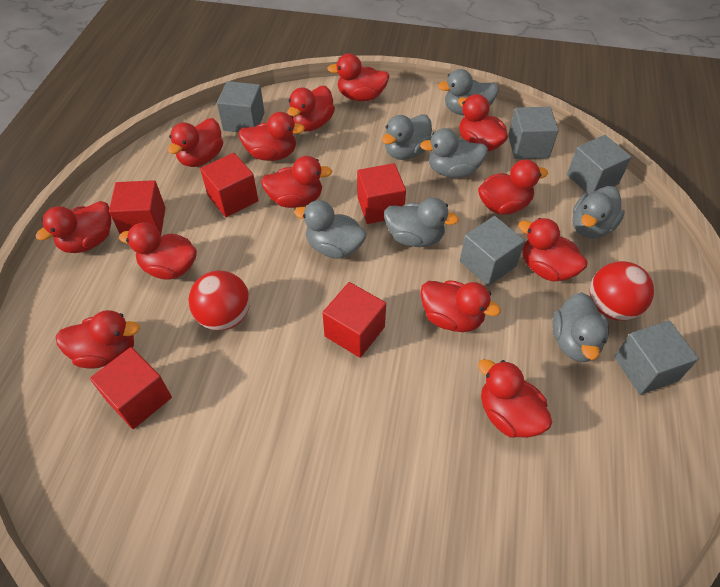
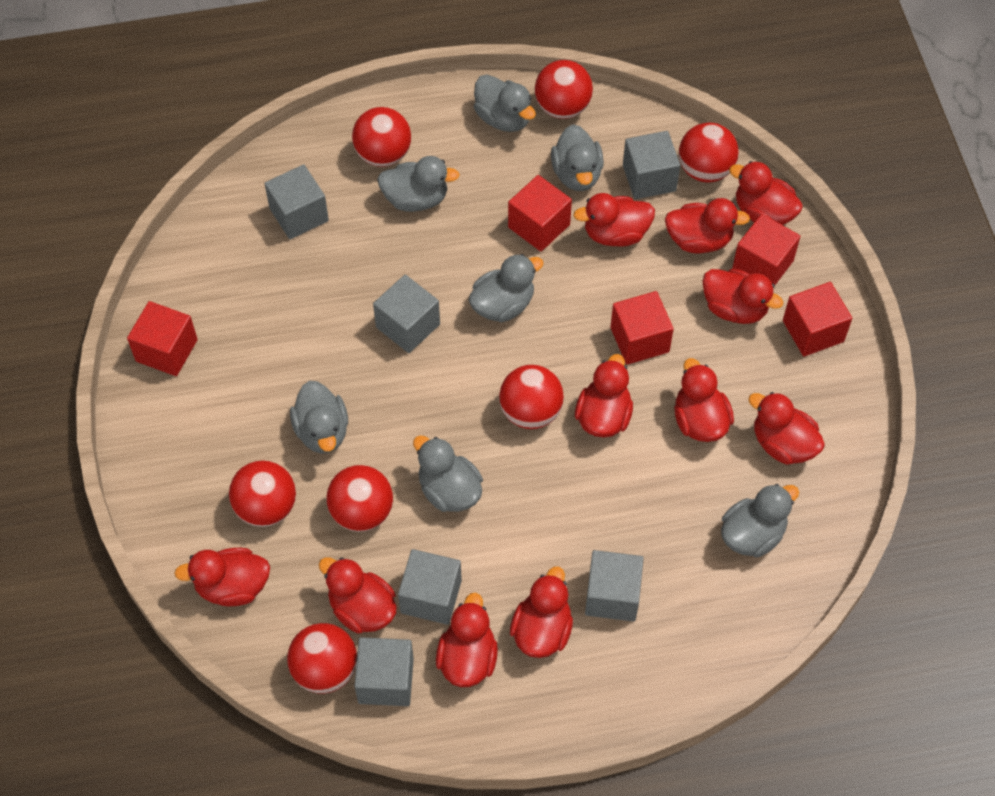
grey cube: [217,81,265,132] [460,216,525,286] [508,107,559,159] [567,135,631,195] [614,320,699,395] = 5 -> [264,164,329,239] [354,637,414,706] [373,275,440,353] [398,549,462,625] [585,550,644,622] [623,131,680,199] = 6
red ball: [189,271,250,331] [590,261,654,321] = 2 -> [229,461,296,527] [287,623,357,694] [326,465,393,532] [352,107,411,167] [499,365,564,429] [535,60,593,119] [679,123,739,182] = 7
red duck: [36,201,111,253] [56,310,140,369] [119,222,197,280] [168,118,223,167] [238,112,305,161] [261,156,333,208] [287,86,335,131] [327,53,390,101] [420,280,501,332] [458,94,508,152] [478,159,548,215] [478,359,552,438] [518,218,587,281] = 13 -> [174,548,270,606] [319,557,397,633] [436,592,498,687] [510,566,573,658] [573,193,655,247] [575,354,633,437] [665,198,750,253] [674,358,734,442] [702,269,783,324] [729,161,803,225] [748,392,825,465] = 11

